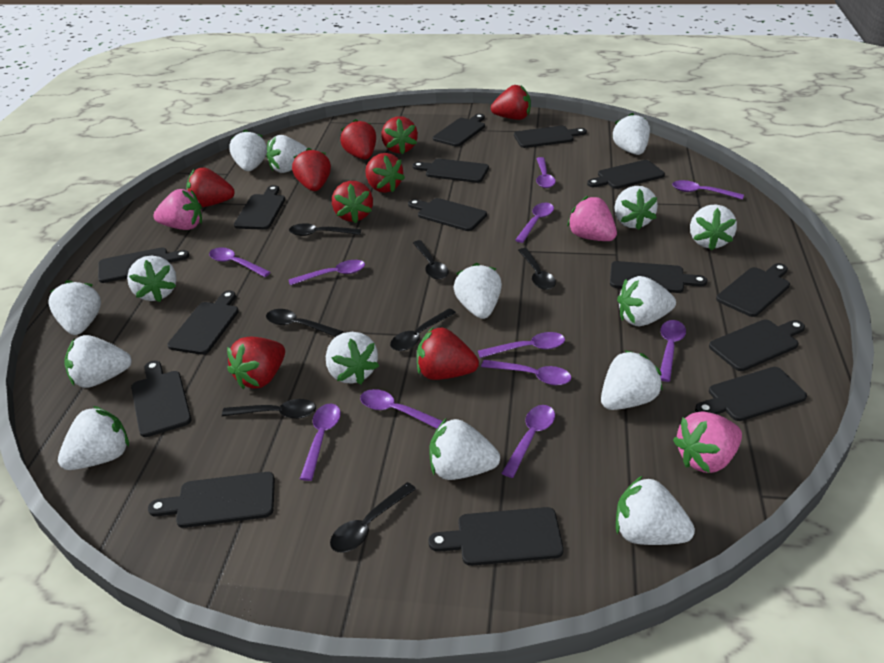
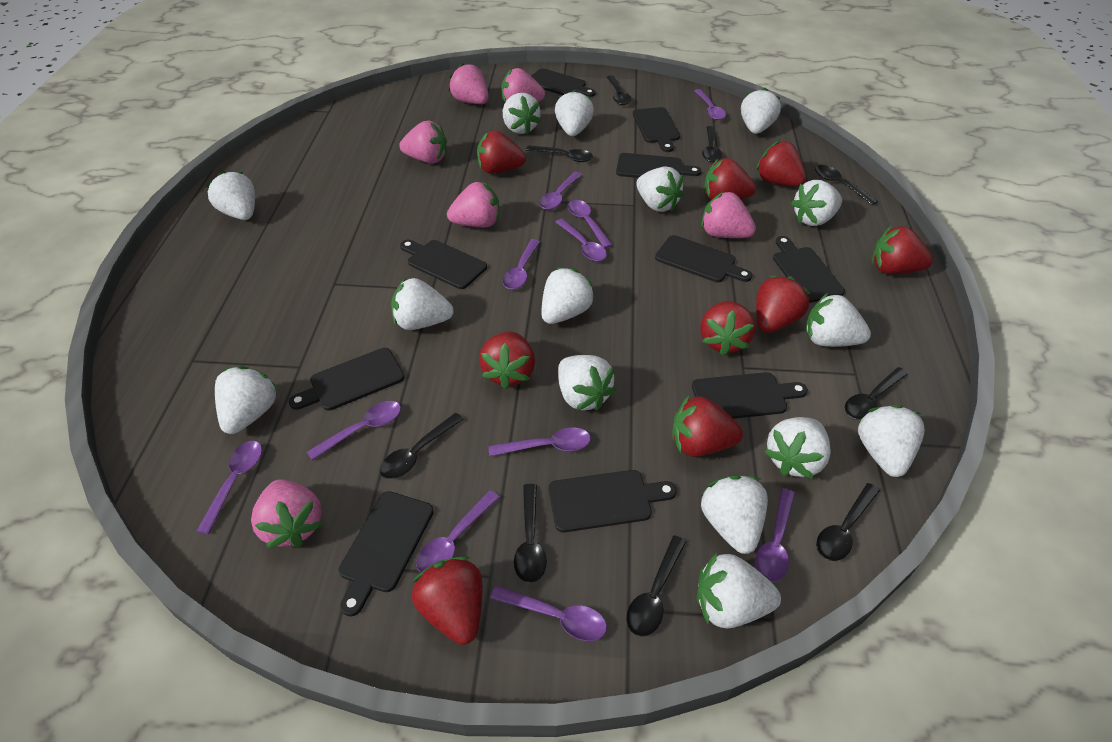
black cutting board: [98,247,189,283] [131,360,191,437] [148,472,275,528] [167,291,239,355] [234,185,285,230] [408,198,487,231] [412,159,489,183] [428,507,564,566] [433,114,485,147] [514,126,587,148] [587,160,665,189] [610,261,707,293] [695,367,807,421] [709,320,805,371] [716,263,790,317] = 15 -> [289,348,405,411] [339,491,434,616] [400,240,487,289] [531,68,596,97] [549,470,677,532] [616,153,701,178] [633,107,680,152] [655,235,752,282] [692,372,808,419] [773,236,845,303] = 10
black spoon: [222,399,316,419] [266,309,343,337] [289,223,361,236] [330,482,416,553] [390,309,456,351] [413,240,448,280] [518,248,556,290] = 7 -> [380,413,464,479] [514,484,547,583] [526,145,593,162] [607,75,632,105] [627,535,686,637] [702,126,722,162] [815,165,878,205] [816,483,880,561] [845,367,908,420] = 9
pink strawberry: [153,189,202,230] [567,196,617,241] [673,411,742,473] = 3 -> [251,479,322,548] [399,120,447,163] [447,182,499,227] [449,63,489,104] [501,68,545,102] [701,191,756,238] = 6

